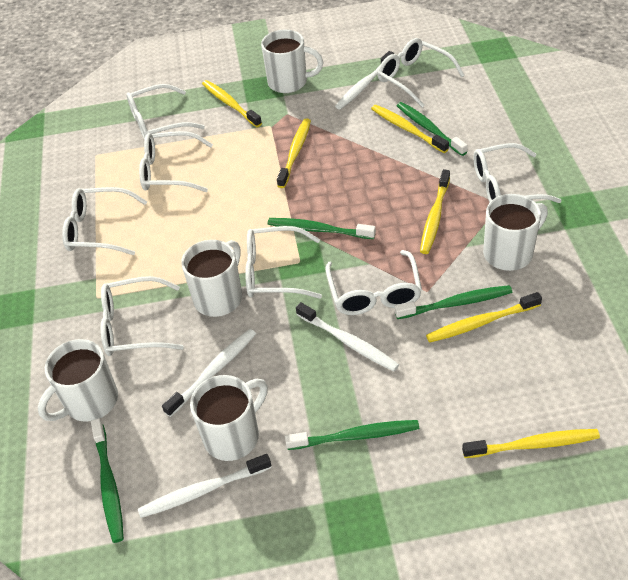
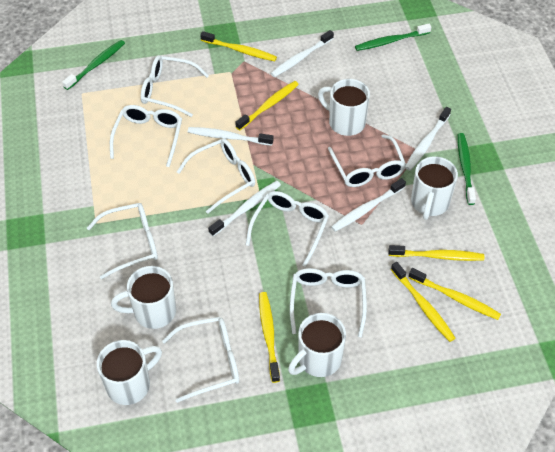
green toothbrush: [91,418,124,543] [268,218,376,239] [285,420,419,450] [395,285,512,319] [397,102,468,156] = 5 -> [62,40,125,90] [355,24,431,51] [458,133,476,205] = 3
white toothbrush: [138,454,271,518] [162,329,256,417] [296,302,399,371] [335,51,394,110] = 4 -> [188,127,274,146] [208,181,281,236] [271,30,334,77] [331,178,406,232] [405,107,451,170] = 5

